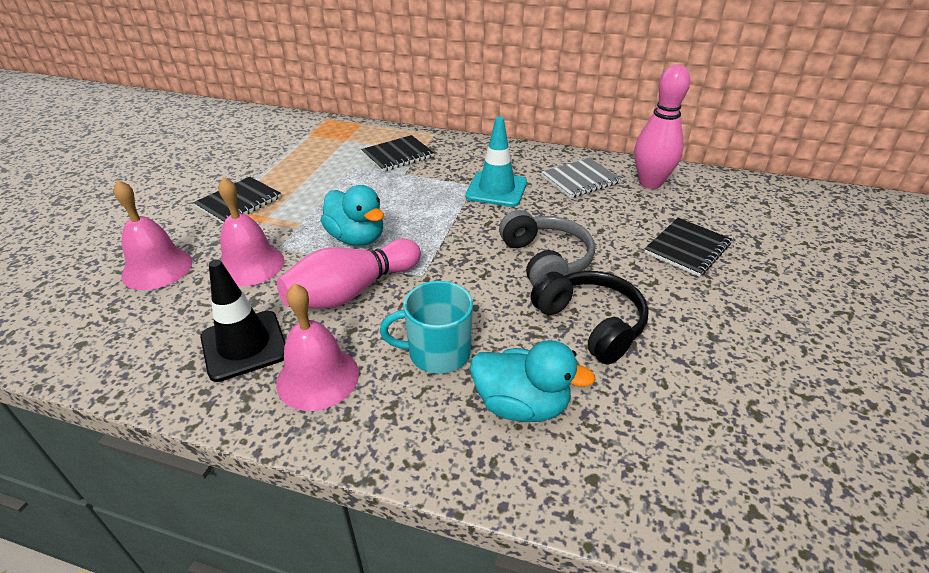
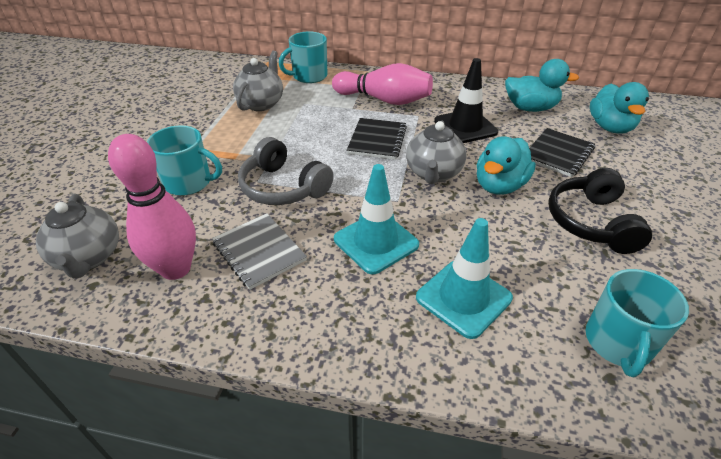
black notebook: [193,177,281,224] [361,135,434,172] [644,218,732,277] = 3 -> [347,118,407,160] [529,128,595,177] = 2
grey teapot: none = 0 -> [36,194,119,279] [233,51,283,111] [406,121,467,184] = 3
pink bell: [114,180,193,290] [218,177,284,287] [276,283,359,411] = 3 -> none = 0
turquoise duck: [321,185,384,246] [470,340,596,422] = 2 -> [477,136,536,195] [505,59,579,112] [590,82,649,134] = 3
turquoise mug: [380,281,473,374] = 1 -> [147,125,222,196] [279,32,327,83] [586,269,689,378] = 3
turquoise traffic cone: [465,117,527,207] = 1 -> [334,164,419,274] [416,218,513,339] = 2

